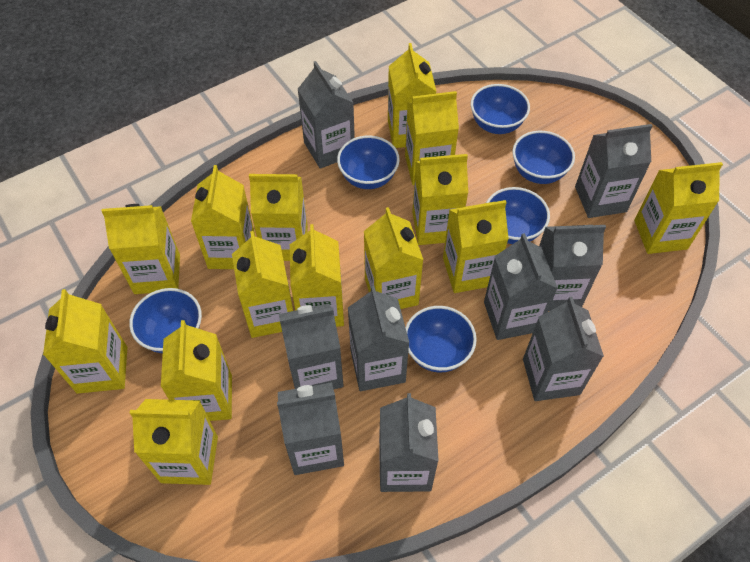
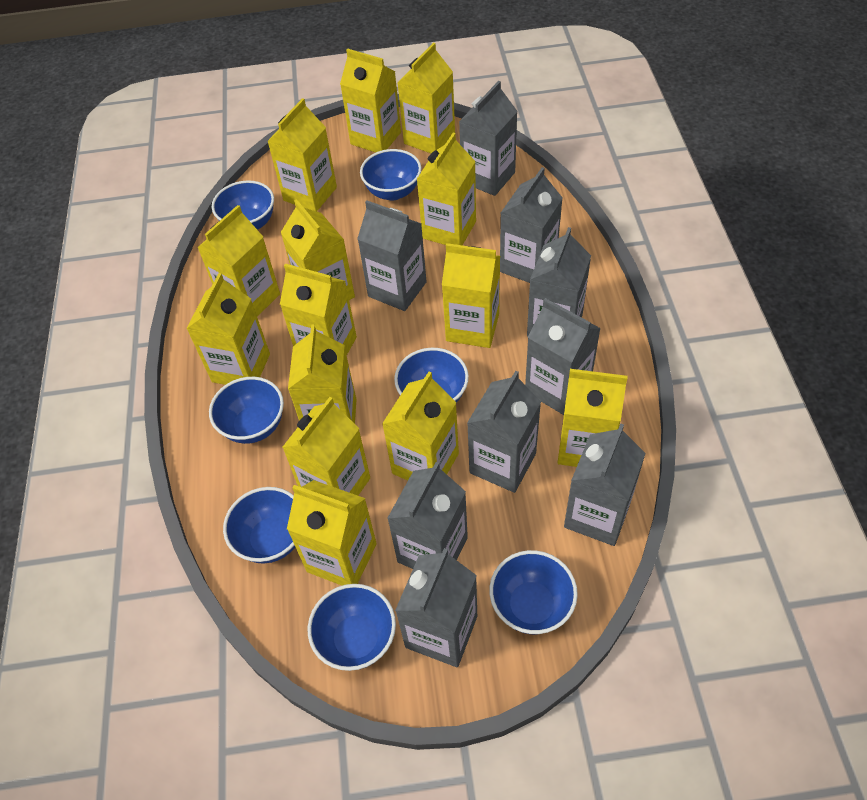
blue bowl: [129,288,202,353] [337,135,400,189] [405,306,477,372] [471,84,530,134] [486,187,550,244] [512,131,575,184] = 6 -> [209,377,284,444] [212,180,274,230] [223,487,295,563] [308,584,396,671] [360,149,421,200] [394,348,469,403] [489,550,578,634] = 7

